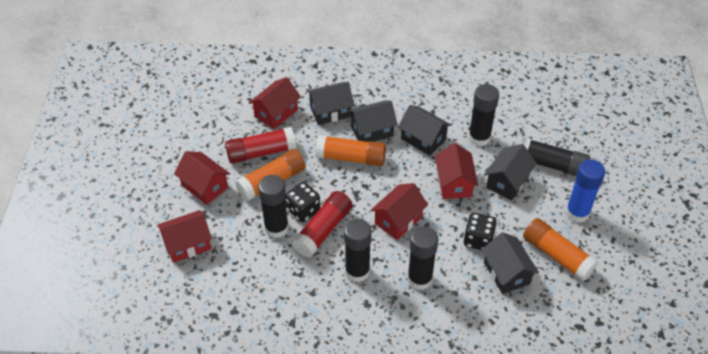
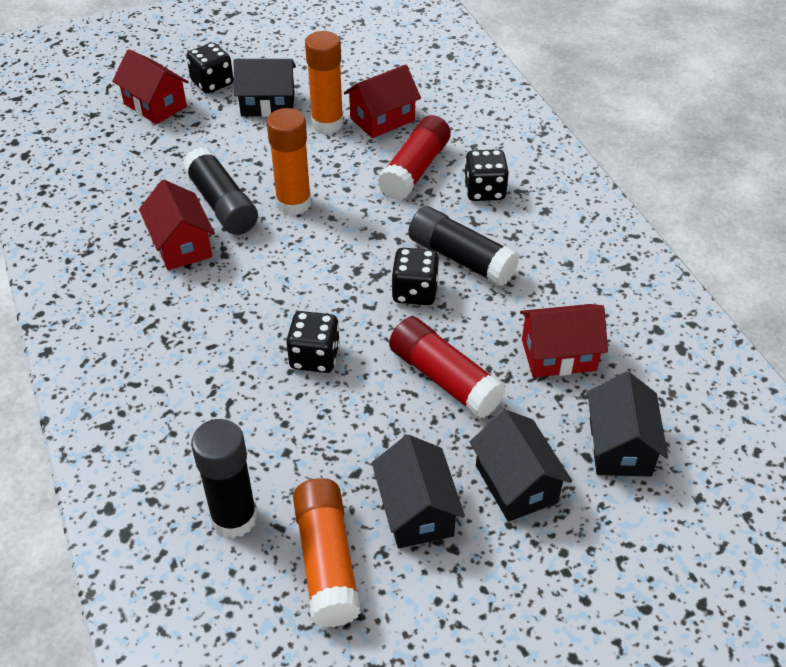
black dice: [285,182,320,222] [463,213,497,250] = 2 -> [186,43,233,93] [286,311,340,373] [391,248,439,305] [464,149,509,201] = 4
black glue stick: [258,175,289,238] [344,219,372,282] [407,226,438,290] [468,84,499,146] [521,137,590,176] = 5 -> [183,147,258,235] [191,419,257,538] [408,206,519,286] = 3
black house: [306,82,354,125] [348,101,398,142] [398,105,452,156] [482,232,539,294] [484,144,537,200] = 5 -> [234,59,296,117] [372,435,465,548] [470,410,572,522] [587,371,668,477] = 4
blue glue stick: [566,159,605,223] = 1 -> none = 0
red house: [157,210,212,263] [174,151,230,205] [249,77,301,129] [371,183,428,240] [435,143,478,199] = 5 -> [112,49,189,124] [139,180,215,270] [344,64,421,138] [520,304,608,377] = 4

